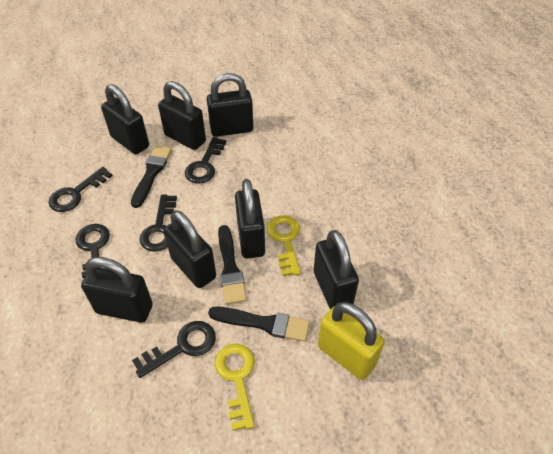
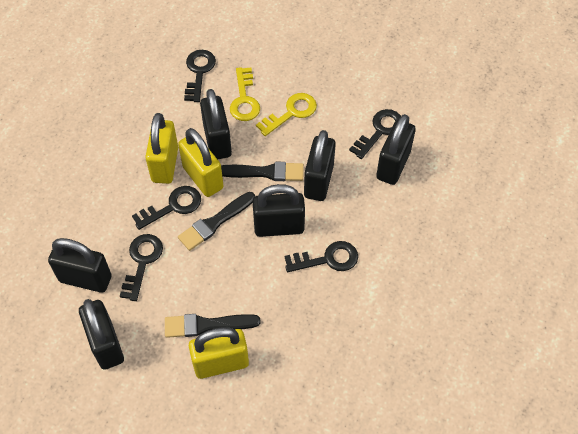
black padlock: [81,257,153,323] [101,84,149,154] [158,81,206,150] [164,210,216,288] [207,73,253,137] [235,179,265,259] [314,230,359,310] = 7 -> [48,238,112,293] [79,299,124,370] [200,89,232,159] [252,184,305,237] [304,130,336,201] [376,114,416,185] = 6
yellow padlock: [318,302,385,380] = 1 -> [145,113,178,184] [178,128,224,197] [189,327,249,379] = 3

